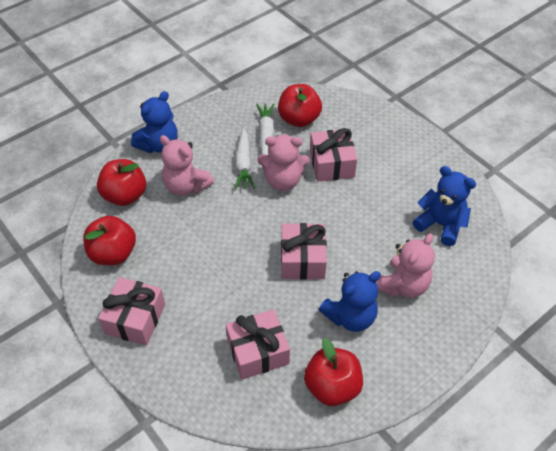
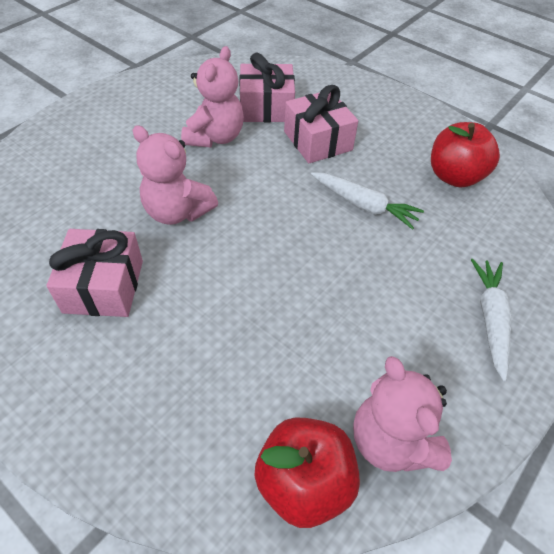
blue teddy bear: [131,91,178,153] [319,271,381,332] [413,166,476,246] = 3 -> none = 0
pink gift: [98,277,165,346] [226,309,290,380] [281,223,327,280] [310,128,357,182] = 4 -> [46,229,143,317] [239,53,295,122] [284,85,358,163] = 3
red apple: [83,216,136,265] [97,159,146,206] [278,84,322,127] [304,338,363,406] = 4 -> [254,417,360,528] [431,122,500,187] = 2

